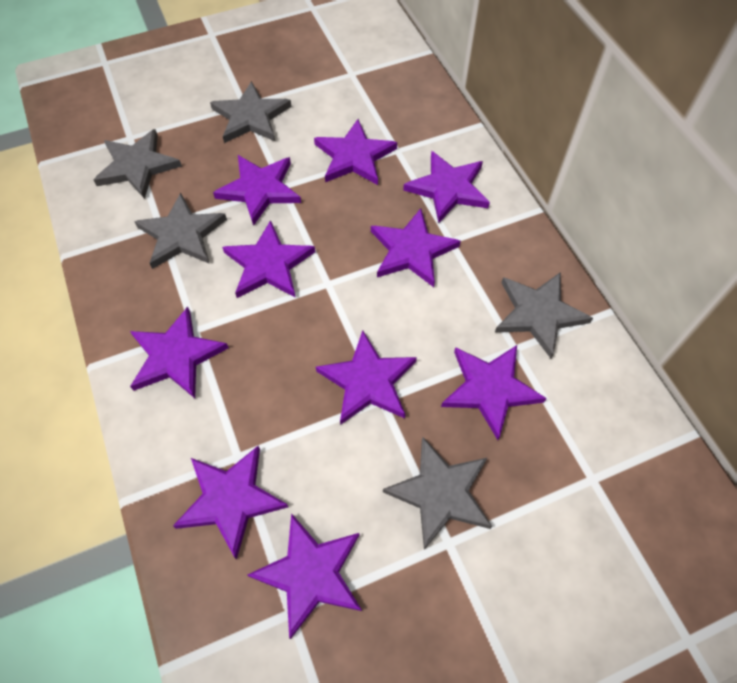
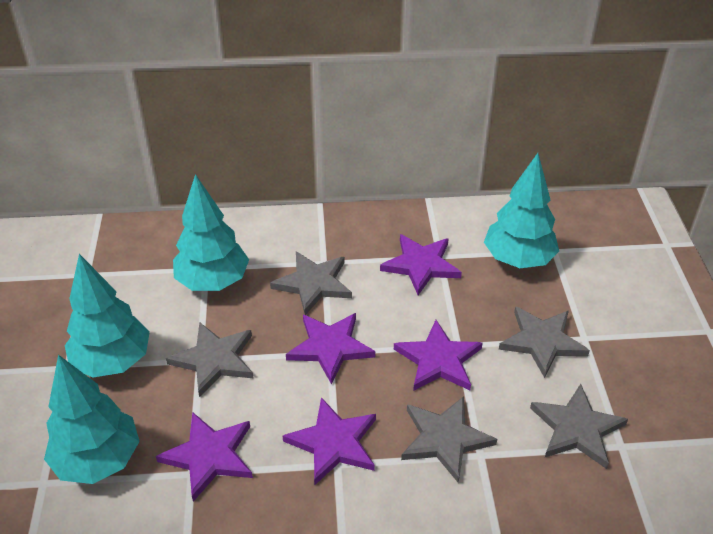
purple star: [130,307,229,398] [173,446,288,560] [213,155,301,226] [222,220,315,298] [248,513,362,639] [314,119,397,185] [316,330,417,425] [371,208,461,287] [403,151,490,223] [441,345,546,440] = 10 -> [156,412,253,502] [283,397,376,485] [286,313,375,385] [380,234,462,295] [394,320,483,391] = 5
turquoise tree: none = 0 -> [44,355,140,484] [65,254,150,378] [173,174,249,291] [484,153,559,268] = 4

